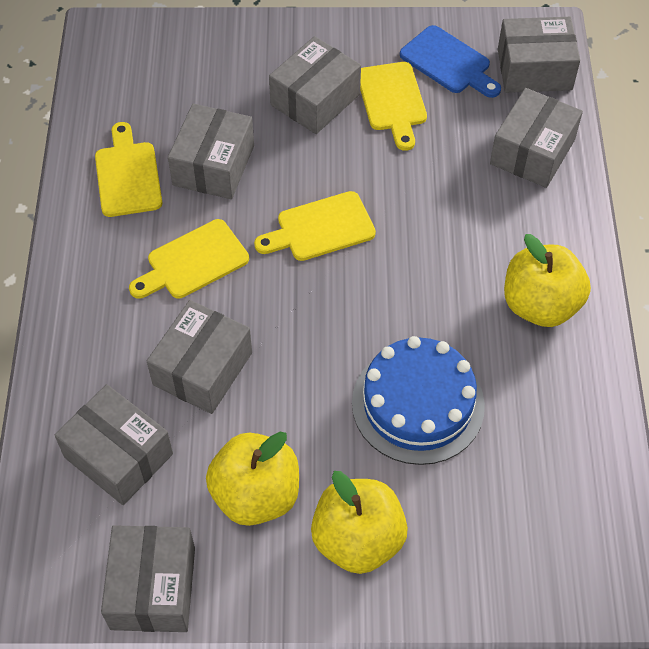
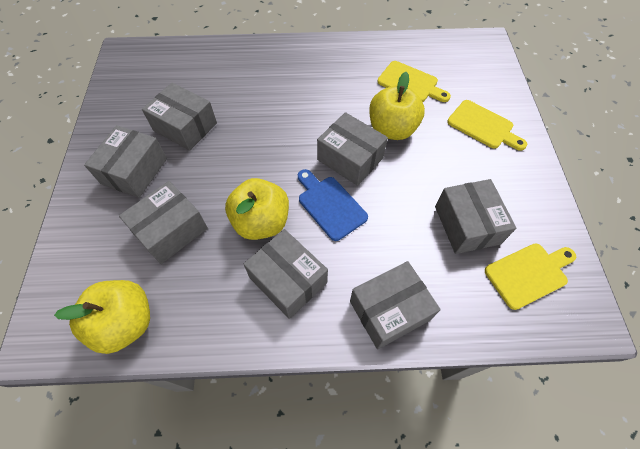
blue cake: [352,336,485,465] = 1 -> none = 0
yellow cutting board: [95,122,162,217] [129,219,249,299] [254,191,376,261] [360,62,427,151] = 4 -> [377,61,451,102] [447,100,527,151] [485,243,576,310] = 3

